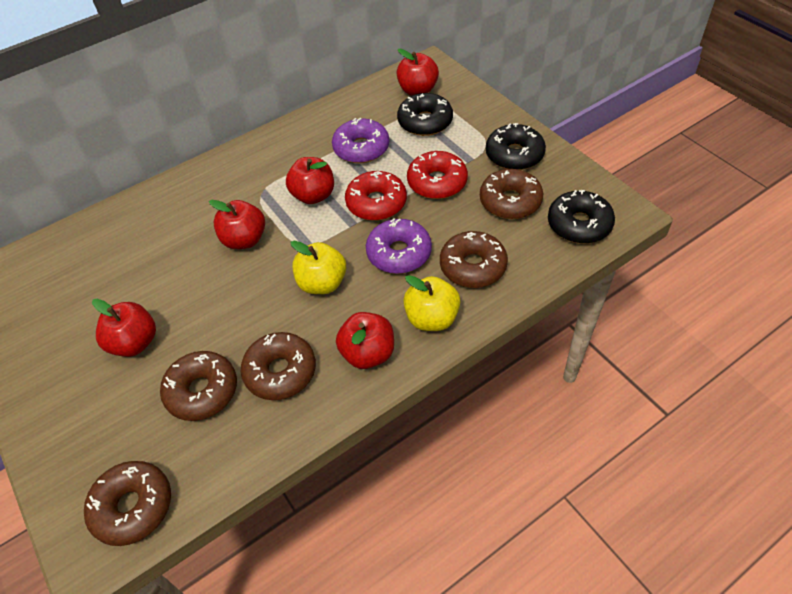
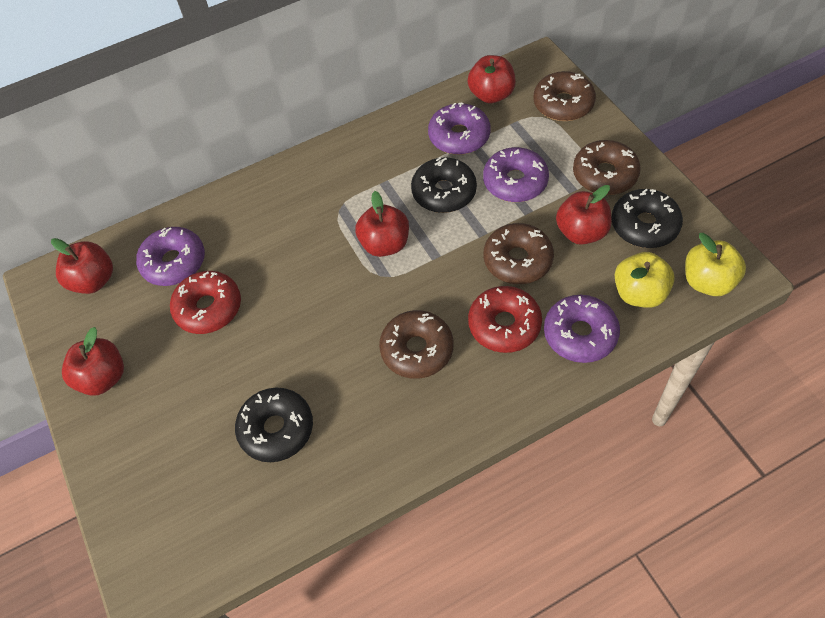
brown donut: [84,461,171,546] [160,351,237,421] [241,332,316,400] [440,231,508,288] [480,169,543,219] = 5 -> [379,310,454,379] [484,223,554,284] [533,71,596,121] [573,140,641,195] = 4
purple donut: [332,118,389,163] [366,219,432,274] = 2 -> [136,227,205,286] [428,102,491,155] [483,147,549,202] [544,295,620,363] = 4

